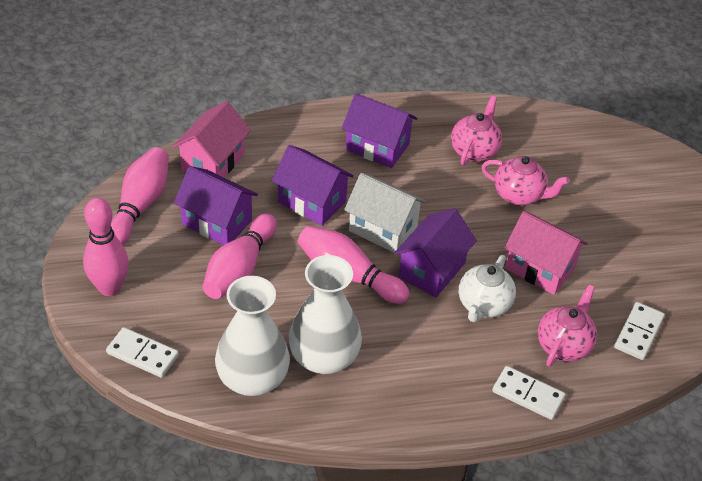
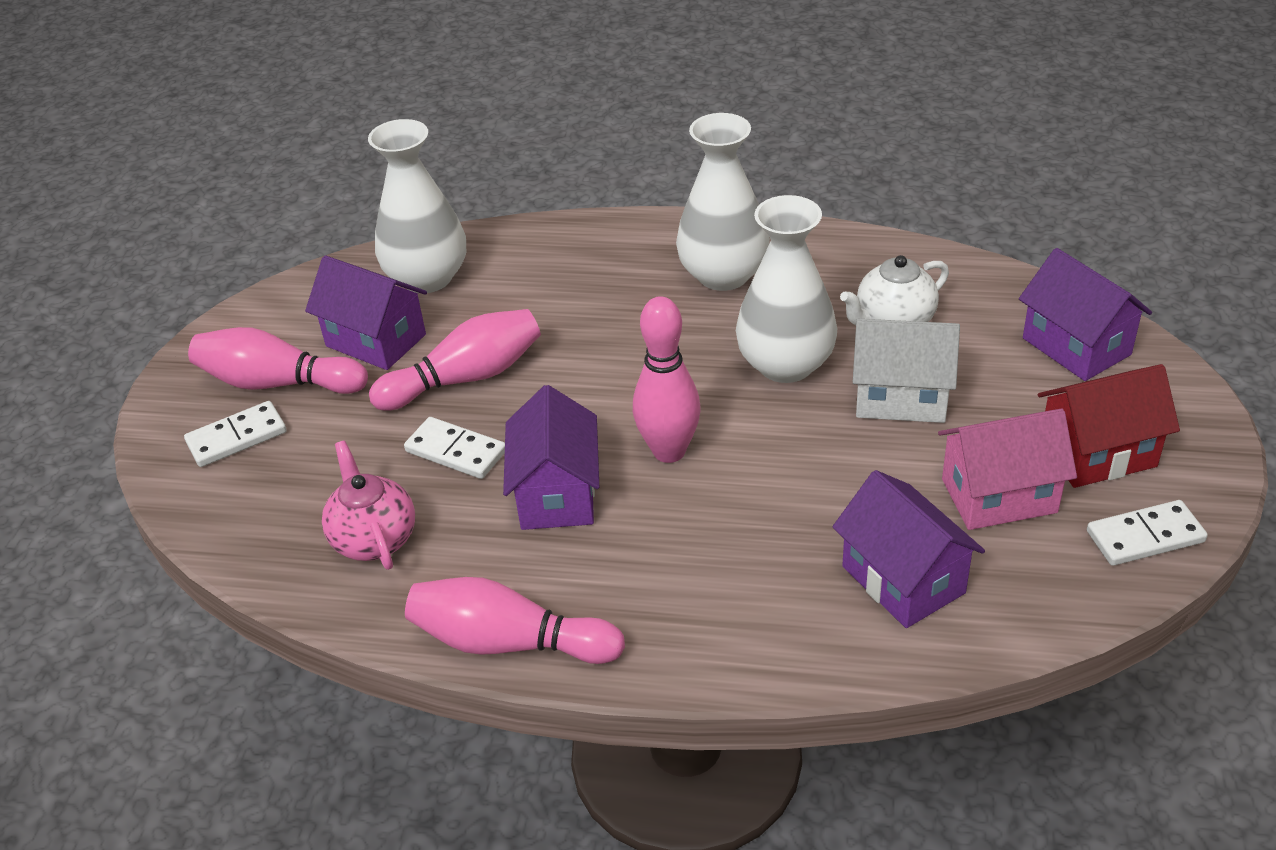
pink house: [173,101,251,177] [504,211,588,295] = 2 -> [938,408,1077,530] = 1
pink teapot: [451,96,502,165] [482,156,570,206] [538,285,597,367] = 3 -> [322,441,415,570] = 1
red house: none = 0 -> [1038,364,1180,488] = 1
white vase: [215,276,290,396] [289,255,362,374] = 2 -> [368,119,466,293] [676,113,770,291] [736,195,837,383] = 3

